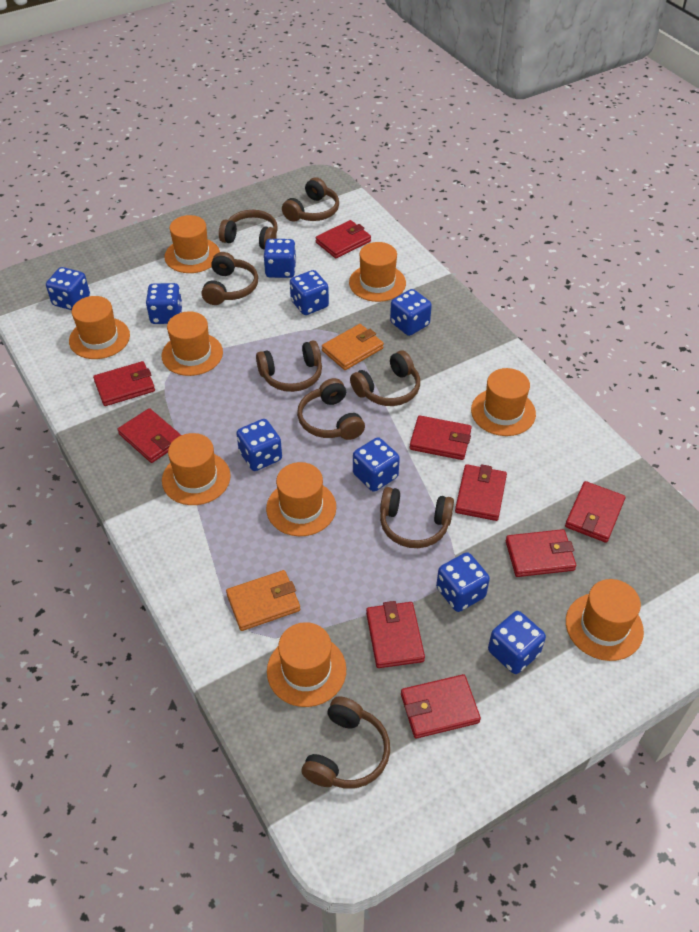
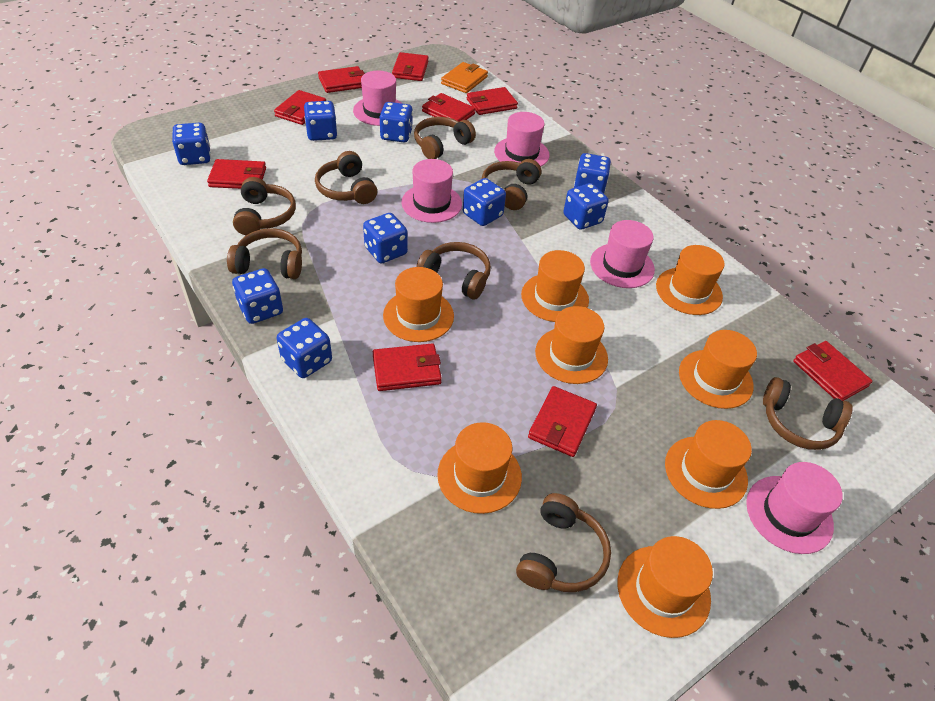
orange hat: [69,296,130,359] [162,311,223,376] [162,433,231,505] [165,215,220,273] [266,462,336,536] [267,622,346,707] [349,242,406,302] [471,368,536,436] [566,579,644,661] = 9 -> [383,267,454,342] [437,422,522,514] [521,250,589,322] [535,306,608,384] [618,536,713,638] [656,245,725,315] [665,420,752,509] [679,330,757,409] = 8
orange wallet: [226,570,300,631] [322,324,384,370] = 2 -> [441,62,488,93] = 1
pink hat: none = 0 -> [353,71,403,126] [401,159,462,223] [494,112,549,166] [590,220,655,288] [746,462,843,554] = 5

